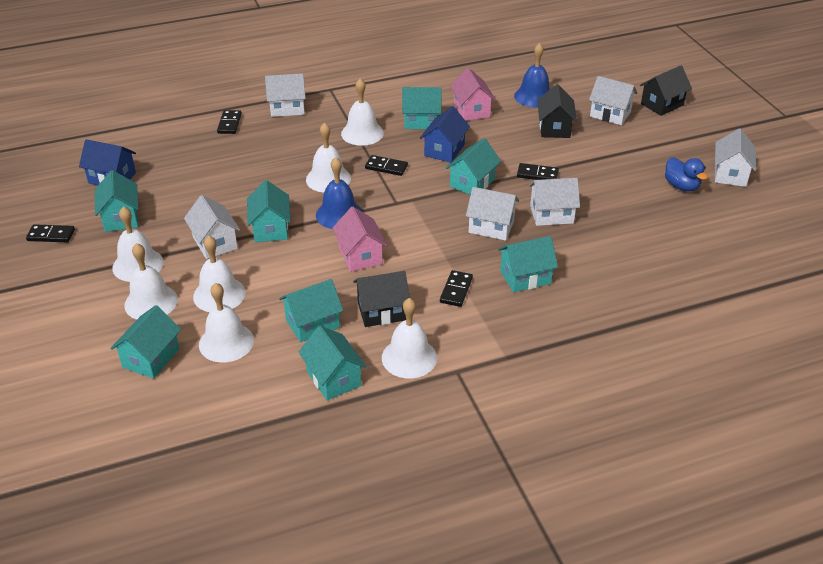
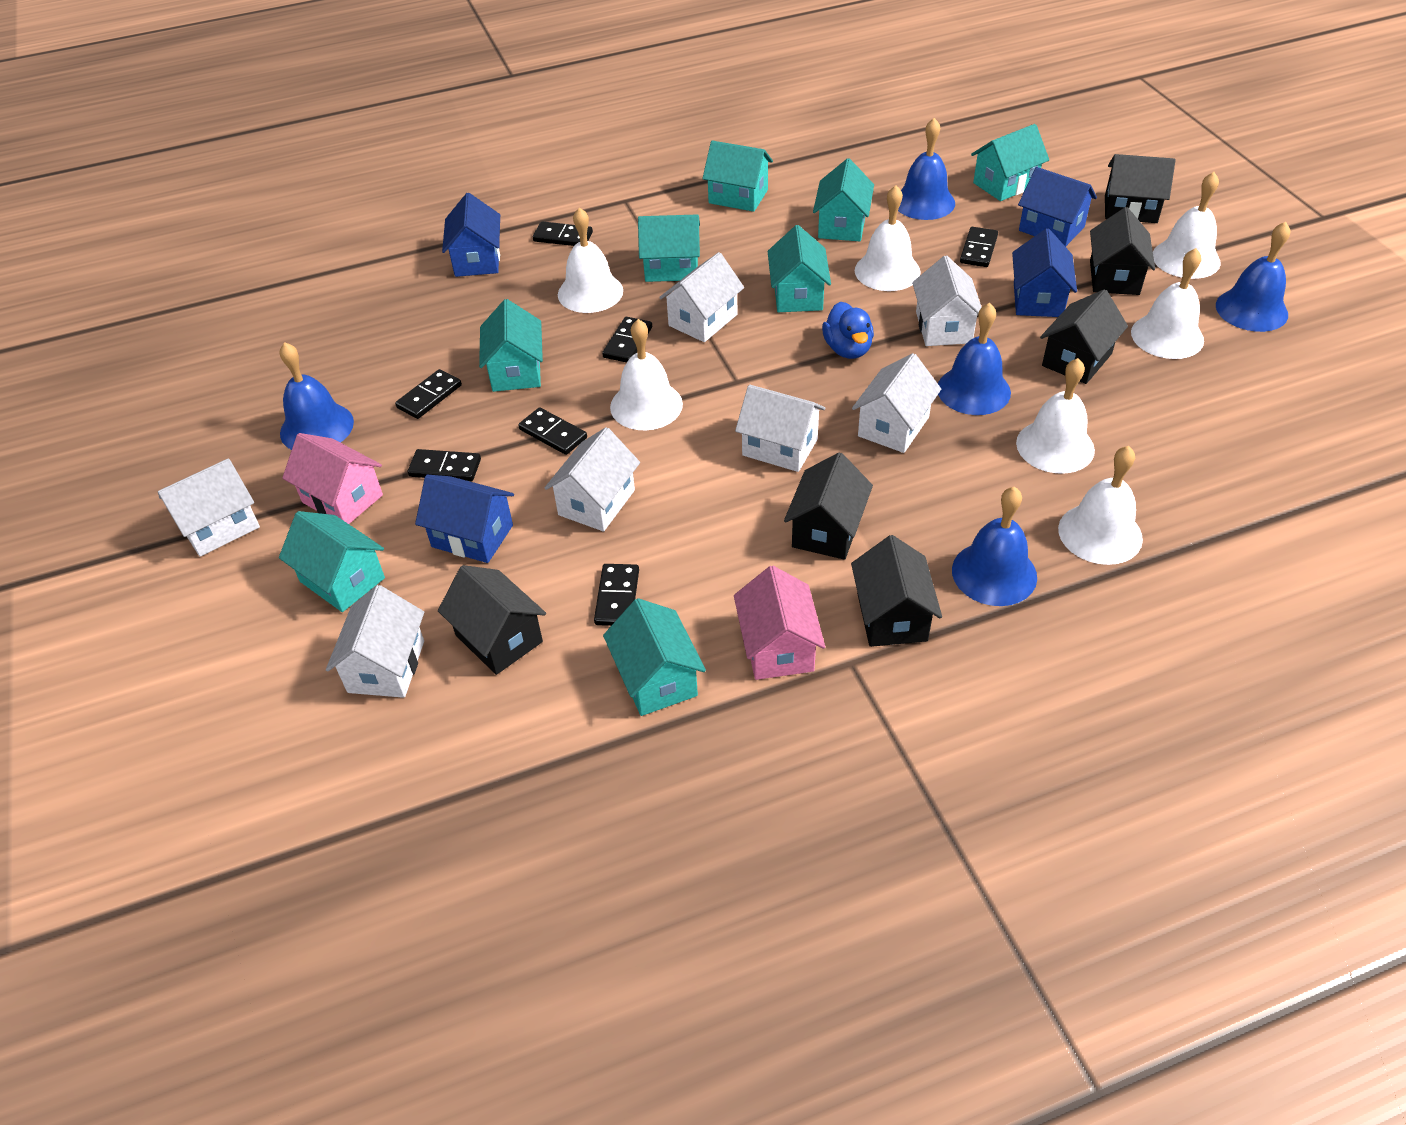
black domino: [26,224,75,242] [217,110,242,134] [365,155,408,176] [440,270,473,307] [517,163,559,180] = 5 -> [395,369,462,419] [408,449,481,481] [518,407,587,455] [533,221,593,246] [594,564,639,626] [602,317,652,363] [960,227,998,267] = 7
black house: [353,271,410,327] [537,84,577,138] [640,65,692,116] = 3 -> [438,565,546,675] [784,452,873,560] [851,535,942,647] [1040,289,1128,384] [1090,207,1155,295] [1105,154,1176,223] = 6
blue bell: [316,157,363,229] [514,43,550,108] = 2 -> [280,342,354,450] [898,118,955,220] [938,303,1011,415] [952,487,1037,606] [1216,222,1290,332] = 5
blue house: [79,139,136,185] [420,106,470,163] = 2 -> [415,475,514,563] [442,193,500,277] [1012,228,1077,317] [1018,167,1097,247] = 4
white house: [184,195,240,259] [265,73,306,117] [466,187,519,241] [529,178,580,226] [589,76,637,125] [715,129,756,187] = 6 -> [158,458,260,557] [326,585,424,698] [545,427,640,531] [659,252,744,342] [735,385,825,472] [852,353,941,453] [912,255,982,346] = 7

